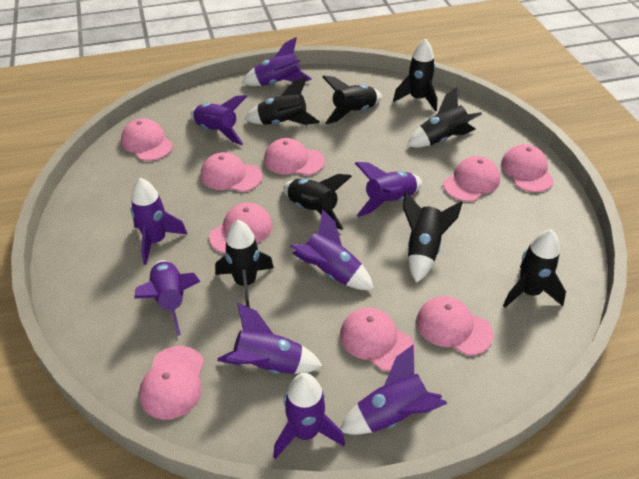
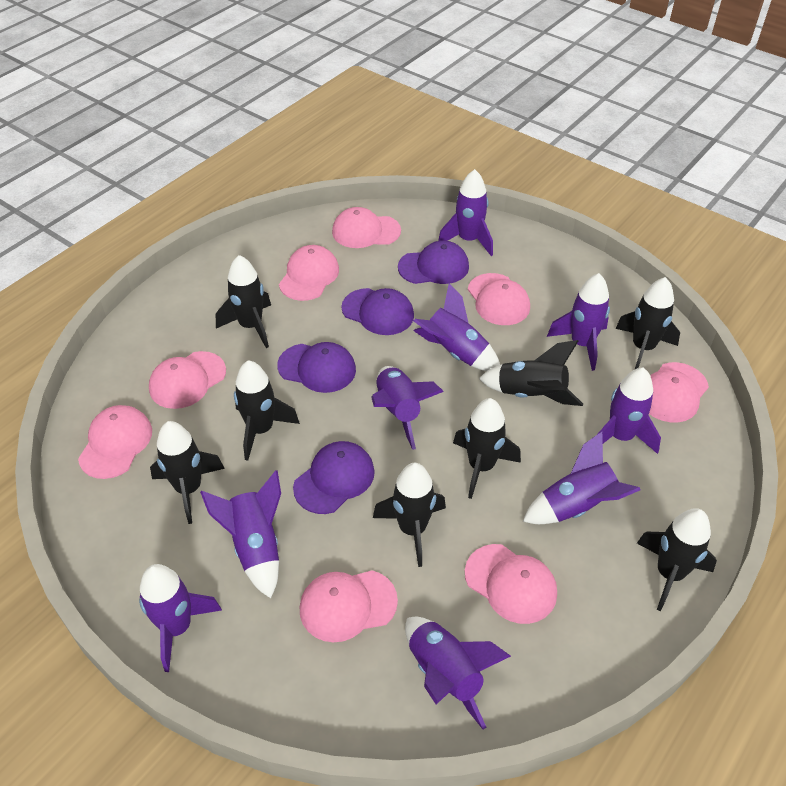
pink cap: [121,119,173,161] [139,346,204,420] [201,152,262,192] [209,203,273,254] [264,138,325,175] [340,308,415,371] [416,296,493,356] [443,156,500,202] [501,144,554,192] = 9 -> [78,405,152,479] [149,351,226,409] [279,245,339,301] [300,570,398,642] [332,207,401,248] [465,544,557,624] [468,273,530,325] [649,362,709,422] = 8
purple cap: none = 0 -> [277,342,356,393] [293,441,375,514] [341,288,414,335] [398,241,469,284] = 4

